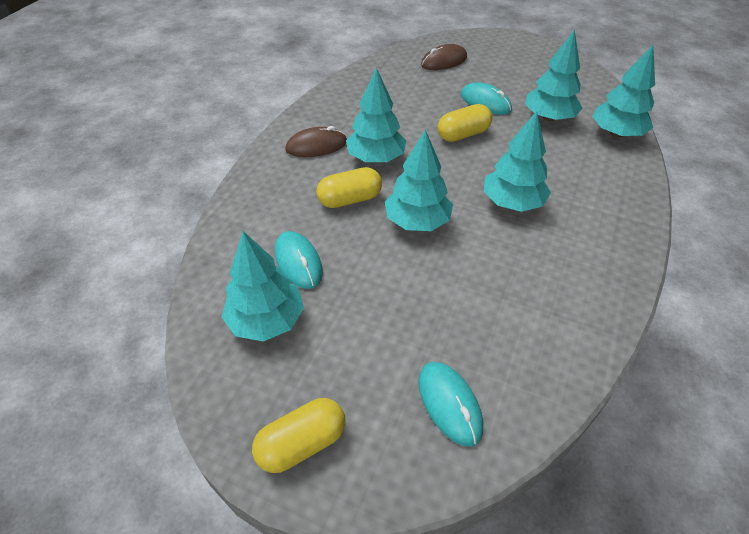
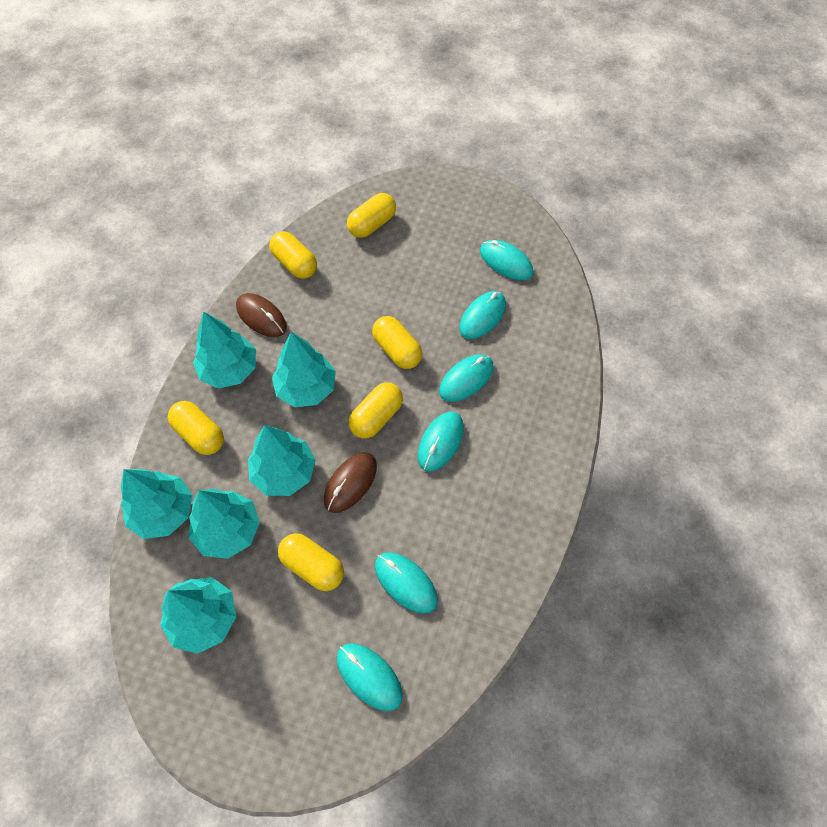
turquoise mouse: [275,231,323,289] [418,362,483,447] [461,82,512,115] = 3 -> [337,643,403,711] [375,552,438,613] [418,411,464,472] [439,354,494,402] [459,291,506,339] [480,240,533,280] = 6
yellow capsule: [252,398,346,473] [316,167,382,208] [438,104,492,142] = 3 -> [168,401,224,455] [269,231,317,279] [278,533,344,591] [347,193,396,238] [349,382,403,439] [372,316,422,369] = 6

